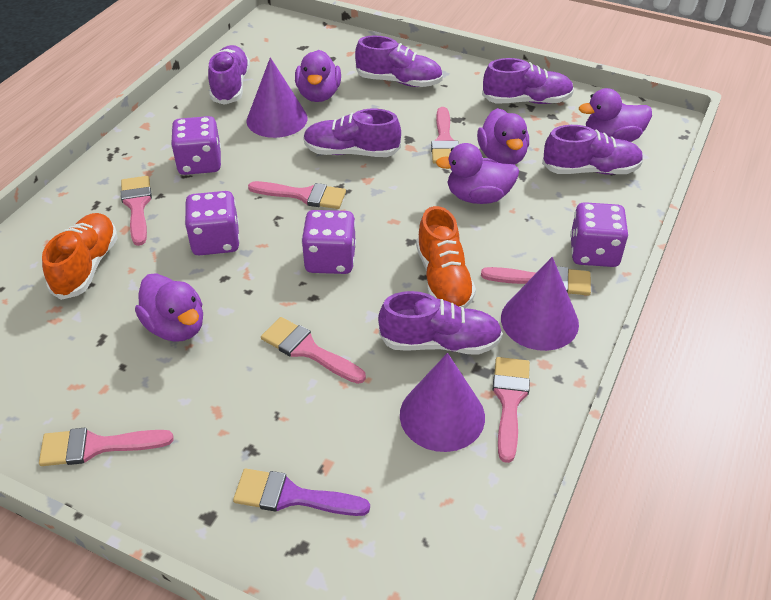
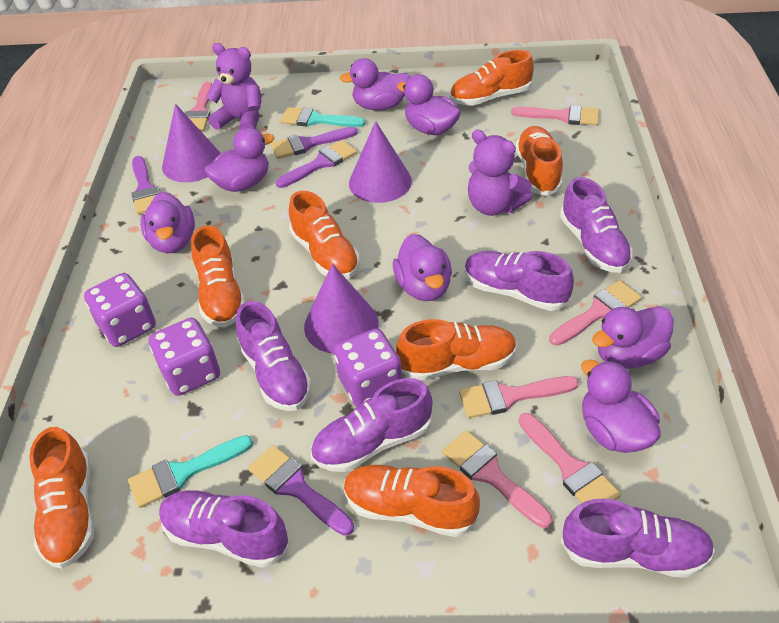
orange shoe: [42,213,117,300] [416,206,476,308] = 2 -> [29,427,94,569] [191,225,245,327] [289,191,360,279] [344,465,480,537] [396,319,517,380] [450,50,534,106] [515,126,563,196] = 7
pink brush: [39,428,174,466] [121,176,152,246] [248,181,346,209] [261,317,366,384] [431,107,459,164] [481,266,591,296] [493,357,530,463] = 7 -> [185,82,212,131] [442,430,552,528] [459,376,579,418] [511,105,599,125] [519,413,621,503] [549,280,642,346] = 6
purple brush: [233,469,370,516] = 1 -> [131,156,160,214] [248,445,354,536] [271,127,358,159] [276,140,357,188] = 4
purple dice: [171,116,221,175] [185,191,240,256] [301,210,356,274] [570,202,629,267] = 4 -> [84,273,156,347] [149,318,220,396] [334,328,402,407] = 3
purple duck: [135,273,203,342] [295,50,341,102] [436,143,519,204] [477,108,529,164] [579,88,652,142] = 5 -> [140,192,195,253] [205,127,274,192] [339,58,410,111] [393,234,452,301] [397,74,461,135] [581,359,661,453] [592,306,674,369] = 7
purple teddy bear: none = 0 -> [206,43,261,130] [468,130,532,216] = 2
turquoise brush: none = 0 -> [128,435,253,508] [280,107,366,127] = 2

